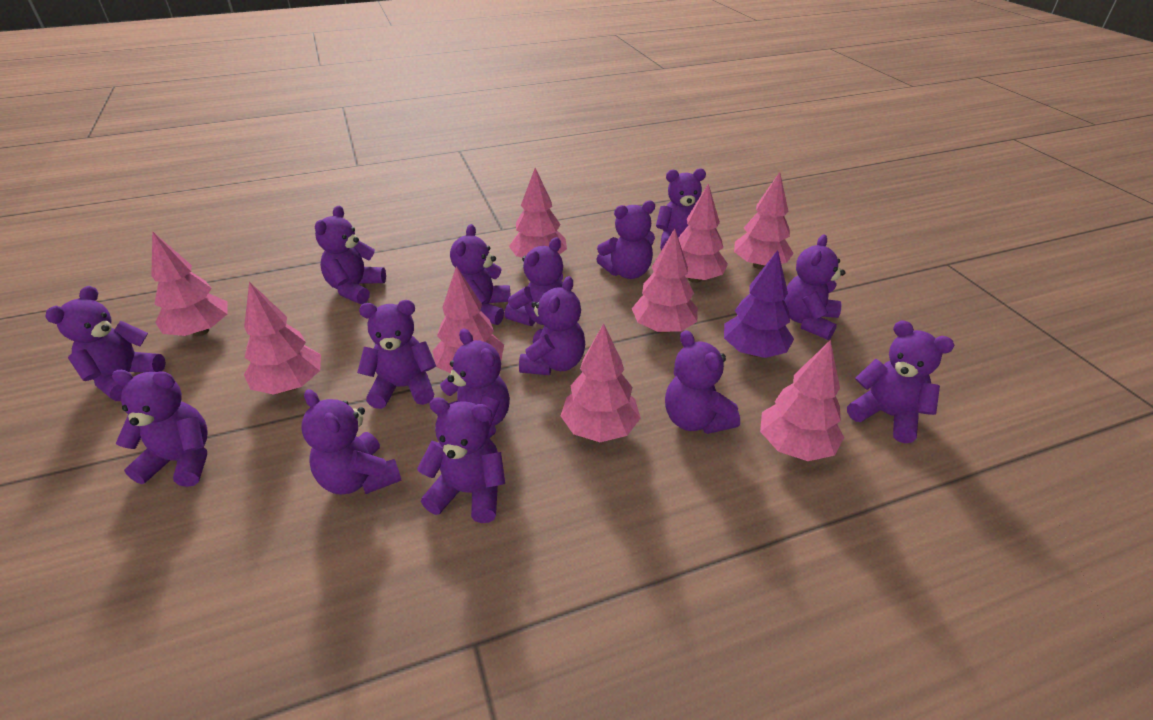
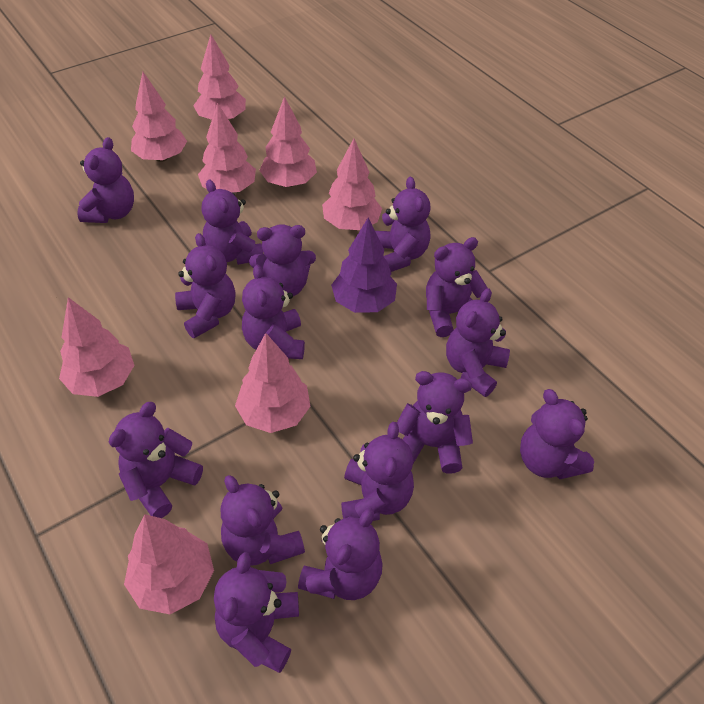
pink tree: [151,231,228,336] [244,282,321,395] [432,266,504,373] [509,168,567,258] [561,323,641,442] [632,228,698,333] [678,183,728,283] [734,172,794,269] [760,340,844,461] = 9 -> [59,297,135,397] [124,514,214,614] [131,72,187,162] [193,35,246,120] [198,102,256,193] [235,333,311,433] [259,96,317,187] [322,139,382,230] = 8

